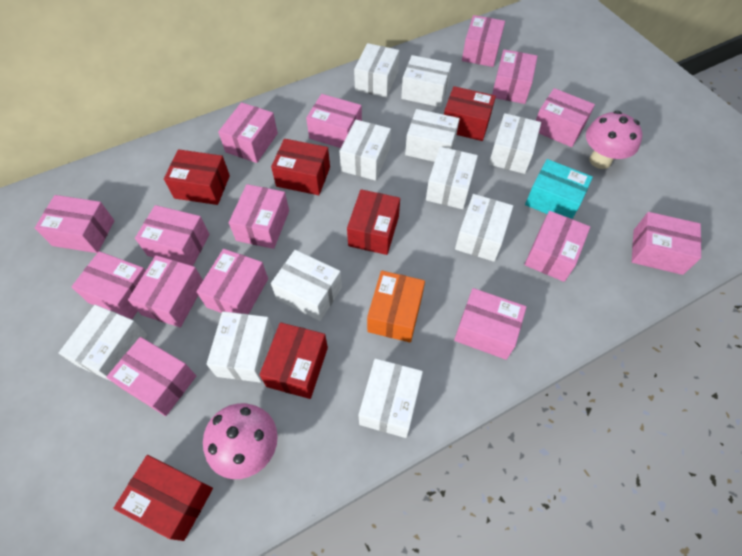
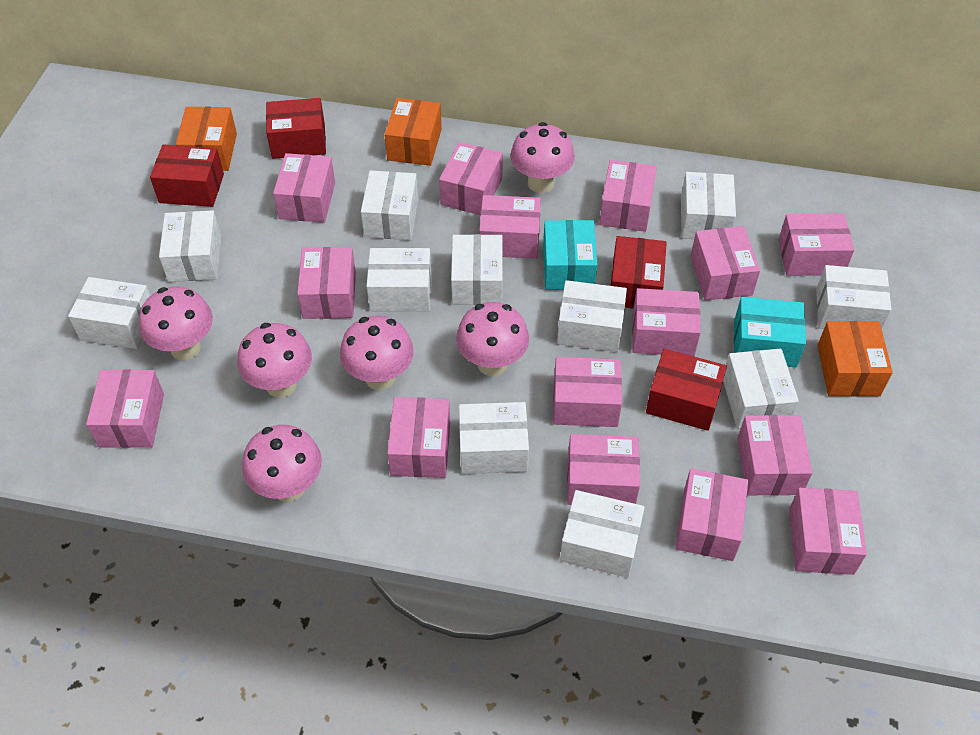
orange box: [367,270,425,343] = 1 -> [176,107,237,171] [384,98,442,166] [817,321,893,397] = 3
pink mushroom: [203,403,278,479] [586,111,642,169] = 2 -> [139,287,213,360] [237,323,312,398] [242,425,322,502] [340,316,414,390] [456,302,529,376] [510,122,575,193] = 6
red box: [113,455,213,541] [164,149,230,205] [259,322,328,399] [271,139,330,195] [347,189,400,255] [444,86,496,141] = 6 -> [150,144,224,207] [266,98,326,159] [611,236,667,309] [646,349,727,431] = 4
turquoise box: [525,159,593,219] = 1 -> [543,220,597,290] [734,297,806,368] = 2

